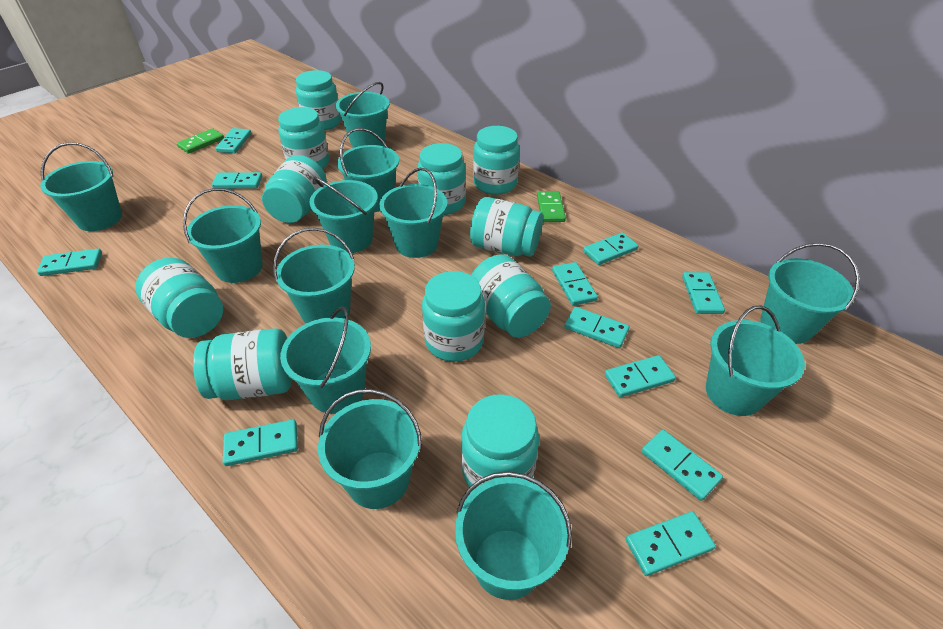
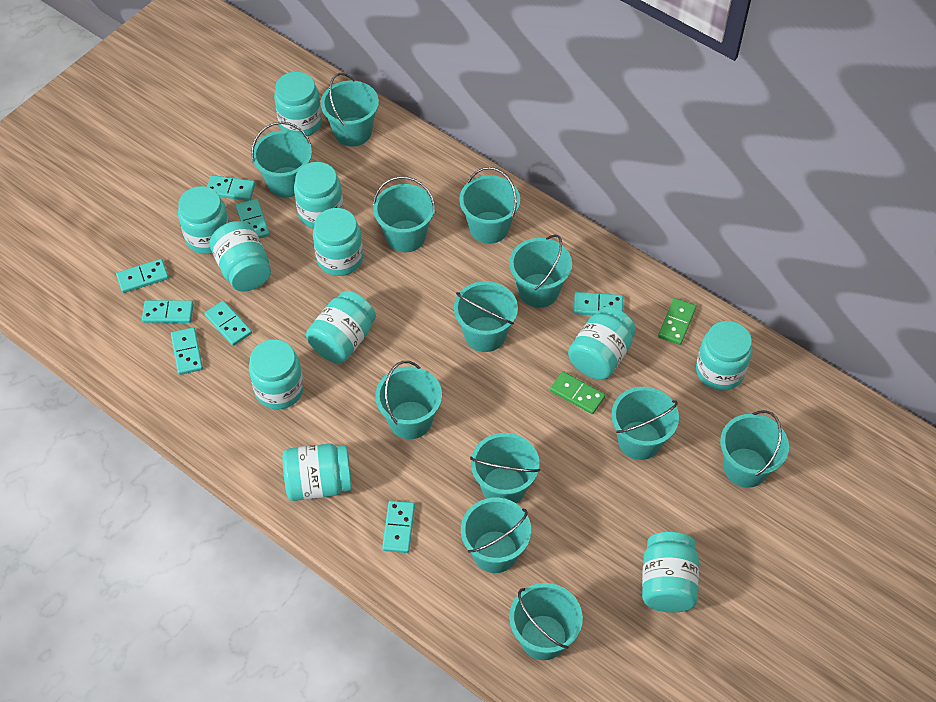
turquoise domino: [37,249,102,276] [212,172,262,189] [215,128,251,153] [223,419,298,466] [552,262,598,306] [565,307,629,348] [583,232,638,265] [605,355,676,397] [625,511,716,576] [642,430,723,501] [682,272,725,314] = 11 -> [116,259,169,293] [142,300,194,323] [171,327,203,375] [204,300,252,346] [207,175,256,201] [236,199,270,239] [382,500,415,553] [574,292,623,315] = 8

